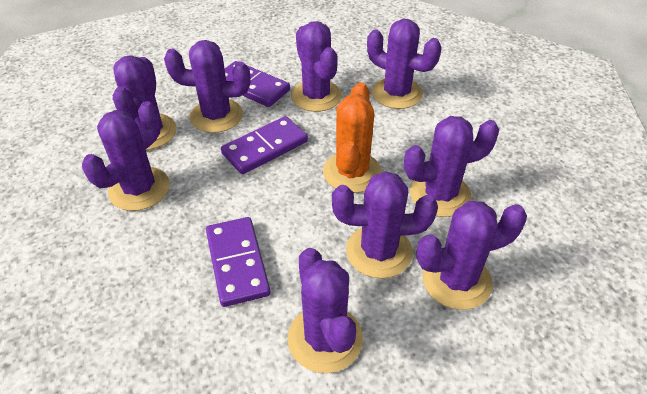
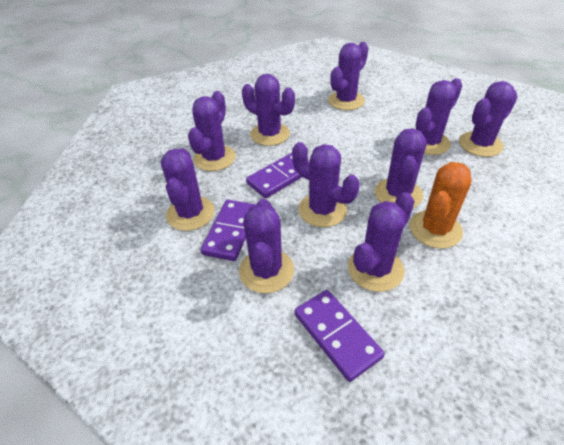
purple cactus: [82,101,170,211] [113,55,177,150] [164,40,250,133] [287,248,363,373] [291,21,342,112] [332,171,438,278] [367,19,442,109] [404,116,499,217] [416,201,527,310] = 9 -> [161,148,215,231] [188,91,236,171] [239,199,294,293] [242,74,295,146] [292,142,360,227] [328,42,368,110] [348,192,415,292] [375,128,427,208] [416,78,462,155] [459,81,518,157] = 10

